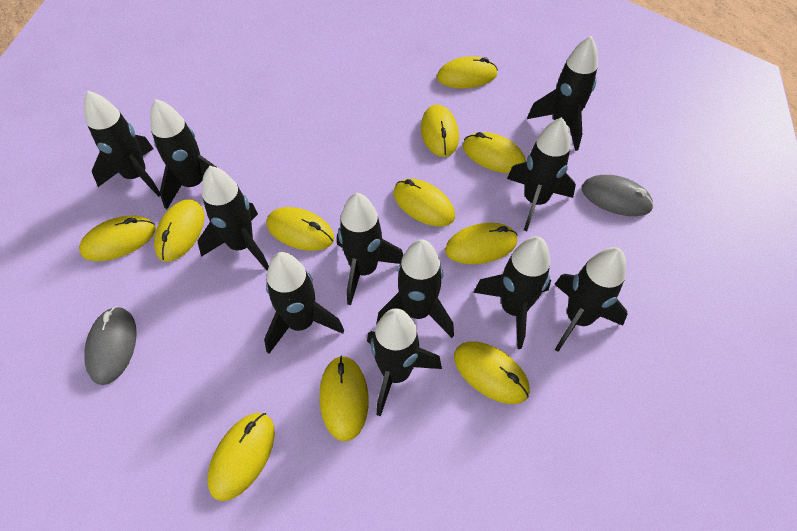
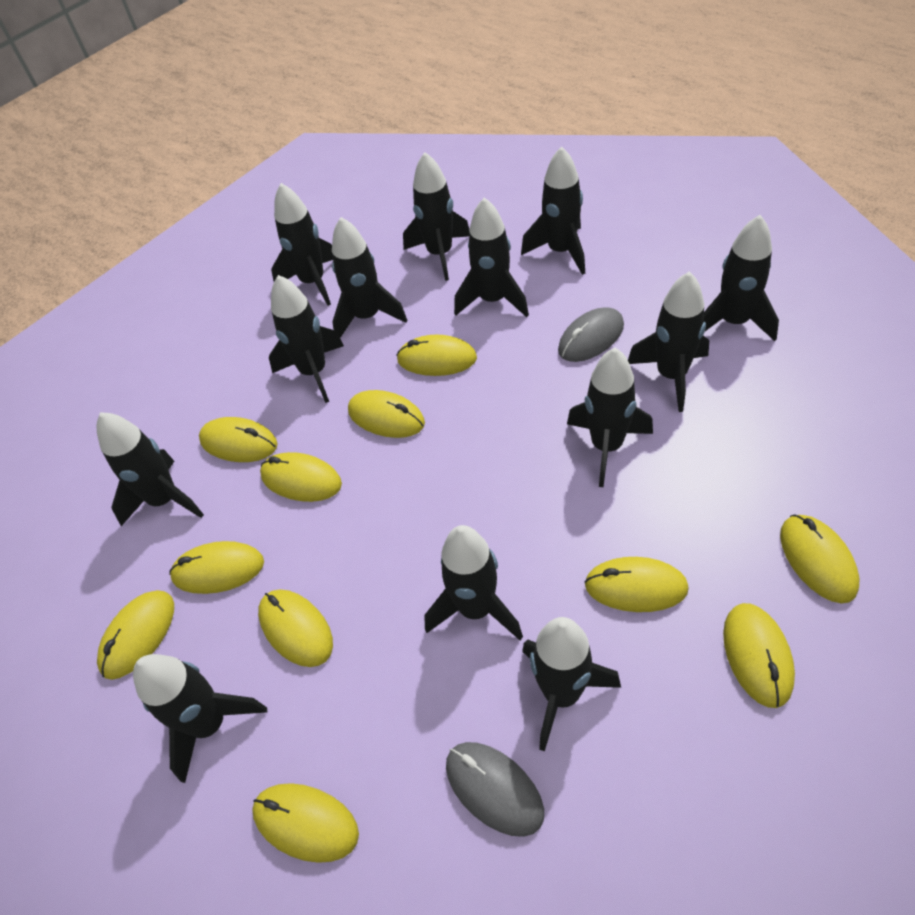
black rocket: [84,91,160,197] [150,99,218,209] [198,166,269,270] [264,252,344,354] [337,193,403,305] [367,308,442,416] [376,239,454,338] [473,236,551,349] [507,117,576,231] [527,36,598,151] [555,247,628,352] = 11 -> [96,412,204,526] [133,654,267,783] [269,275,344,403] [271,183,333,306] [332,217,407,338] [403,152,469,281] [424,525,523,640] [454,197,529,317] [521,146,585,275] [522,617,621,751] [567,348,653,487] [628,272,710,412] [704,215,779,341] = 13

